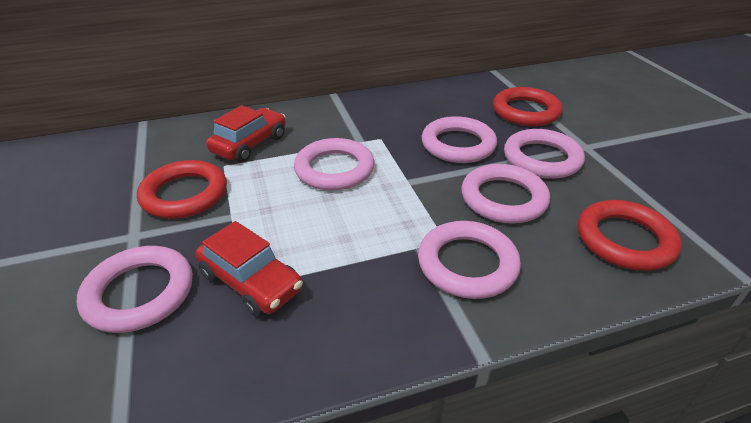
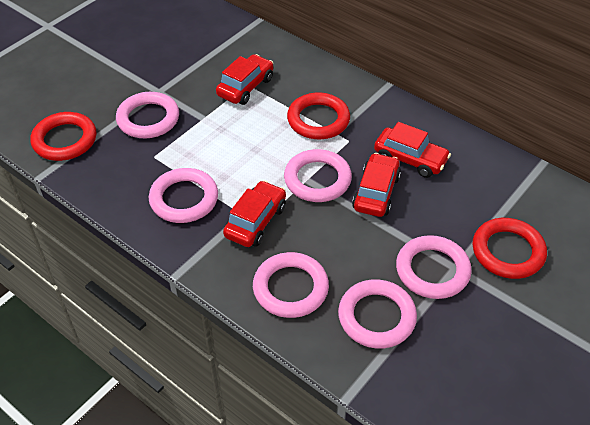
red car: [196,221,303,317] [206,105,286,162] = 2 -> [216,54,273,105] [223,180,286,247] [352,153,401,217] [374,122,451,178] = 4

